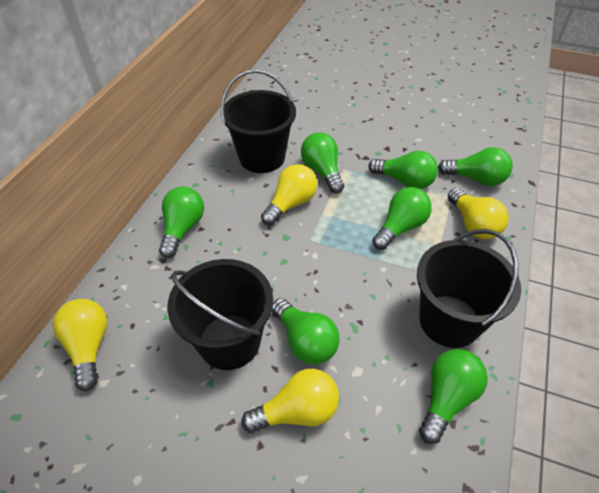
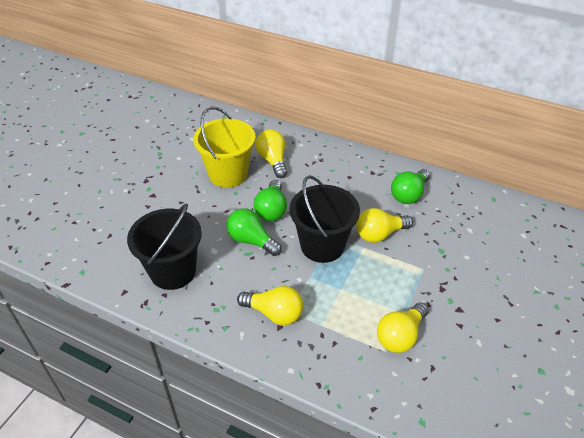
black bucket: [167,259,273,370] [221,69,296,173] [417,229,521,348] = 3 -> [127,203,202,290] [289,175,360,263] = 2
green light bulb: [159,186,204,258] [272,298,340,365] [301,132,344,193] [368,151,438,189] [372,187,432,250] [419,349,488,444] [438,147,513,186] = 7 -> [226,208,282,256] [254,180,287,221] [391,169,430,204] = 3
yellow bucket: none = 0 -> [193,107,256,188] = 1

